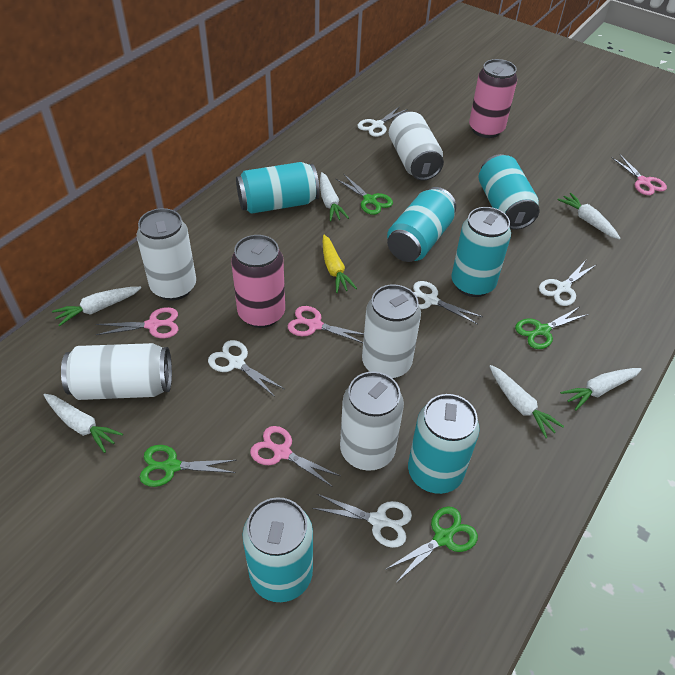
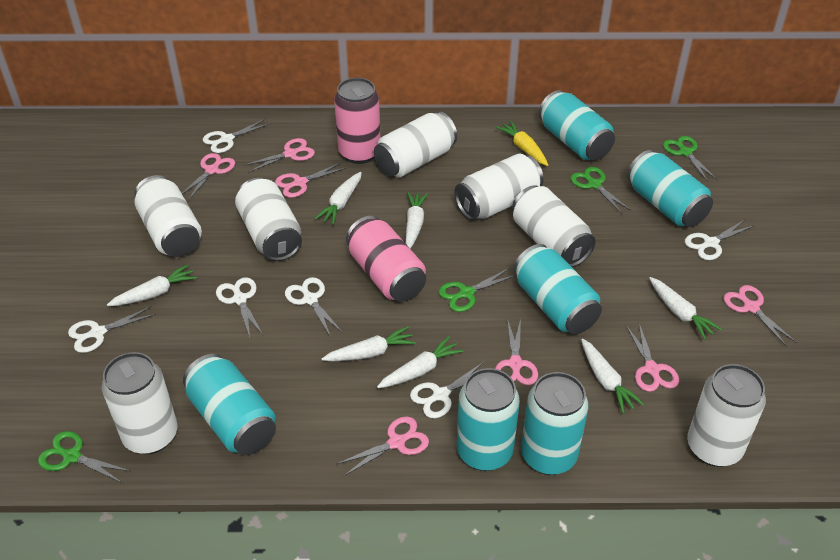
pink scissors: [96,307,178,339] [250,426,340,487] [288,306,364,343] [611,155,667,195] = 4 -> [182,153,235,201] [243,138,315,173] [275,162,346,198] [337,416,429,476] [495,319,538,385] [626,324,679,392] [724,285,797,347] = 7
white can: [61,343,172,400] [137,208,196,300] [340,372,404,471] [362,284,421,379] [389,112,444,181] = 5 -> [102,352,178,454] [134,175,202,257] [235,178,302,261] [374,112,457,177] [454,153,544,220] [512,185,596,267] [687,364,766,467] = 7
white carrot: [44,394,123,453] [52,287,141,326] [320,172,349,222] [489,365,564,438] [557,193,621,240] [560,368,642,411] = 6 -> [107,264,197,306] [314,172,362,225] [322,326,416,361] [377,336,464,388] [405,192,428,249] [581,339,644,414] [649,277,722,340] = 7
white scissors: [208,340,284,397] [312,494,412,548] [358,106,407,137] [413,281,483,324] [539,260,597,306] = 5 -> [68,306,156,353] [203,119,271,153] [216,277,263,337] [285,277,343,337] [410,361,485,418] [685,220,753,260] = 6

